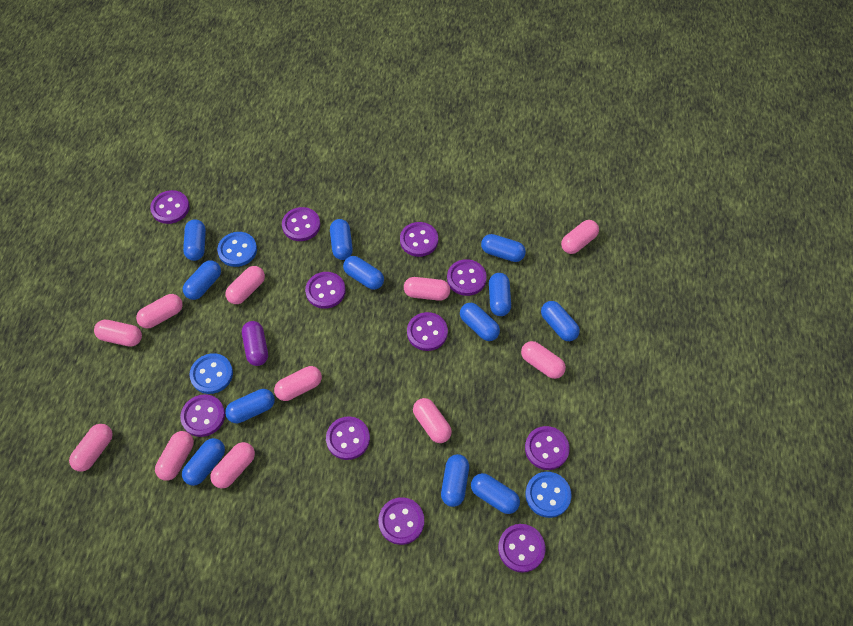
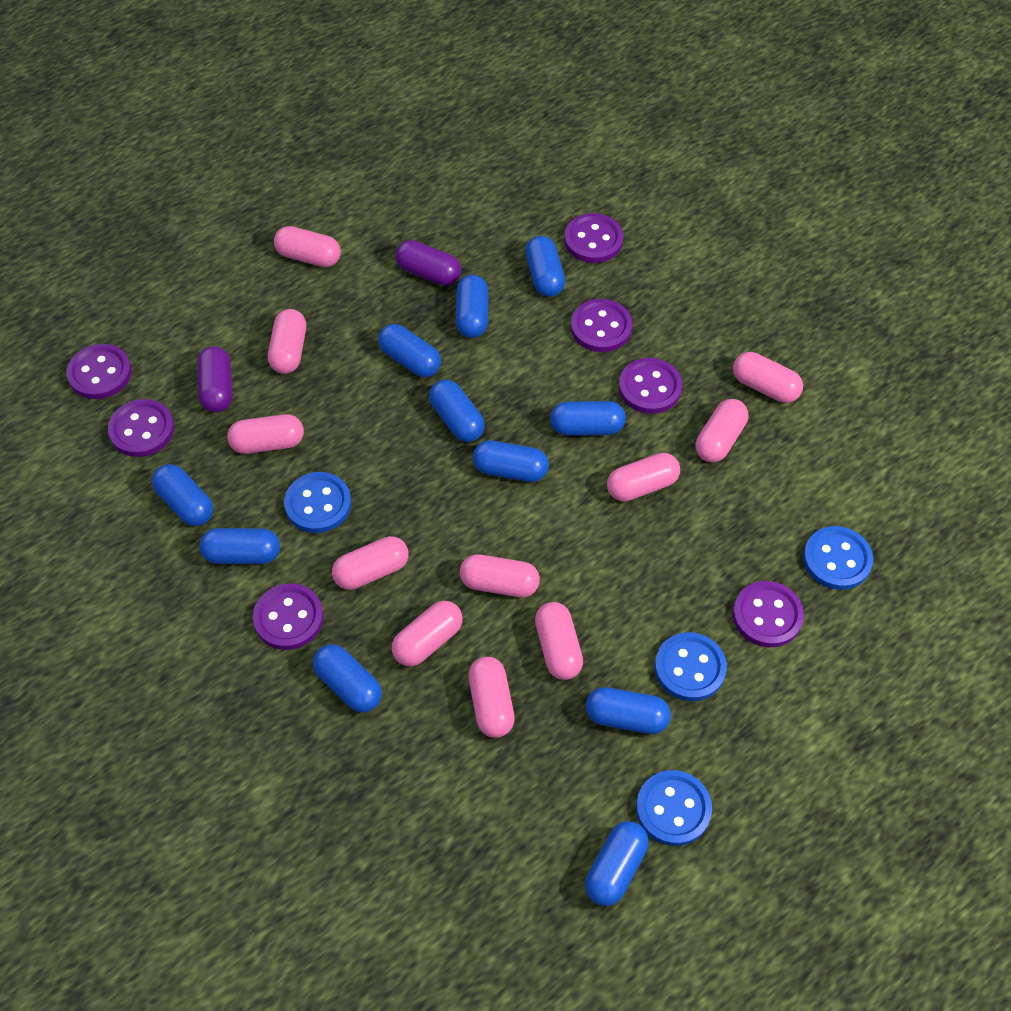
blue button: [190,353,233,394] [217,232,257,267] [525,472,571,518] = 3 -> [284,472,351,533] [636,770,712,846] [655,632,727,701] [803,526,873,590] = 4
blue capsule: [182,438,225,486] [183,219,206,261] [183,260,221,300] [225,389,275,423] [330,219,353,260] [343,256,384,290] [441,454,469,507] [460,303,500,341] [471,473,520,514] [481,234,526,262] [489,273,511,316] [541,301,580,341] = 12 -> [152,464,213,526] [200,528,280,564] [313,644,382,712] [378,324,441,377] [429,380,485,442] [456,275,488,338] [473,440,549,482] [525,236,565,297] [550,401,626,436] [585,821,649,906] [586,687,671,734] = 11
purple button: [150,190,190,224] [180,394,225,437] [282,207,320,241] [305,272,346,309] [326,416,370,460] [378,497,424,545] [400,222,438,257] [407,312,448,351] [447,259,487,296] [498,524,545,573] [525,426,570,470] = 11 -> [67,344,132,399] [108,399,174,457] [253,583,323,650] [564,213,623,263] [571,299,632,352] [619,358,682,414] [733,581,804,647] = 7
purple capsule: [242,321,268,366] = 1 -> [197,346,232,413] [396,240,461,286] = 2

